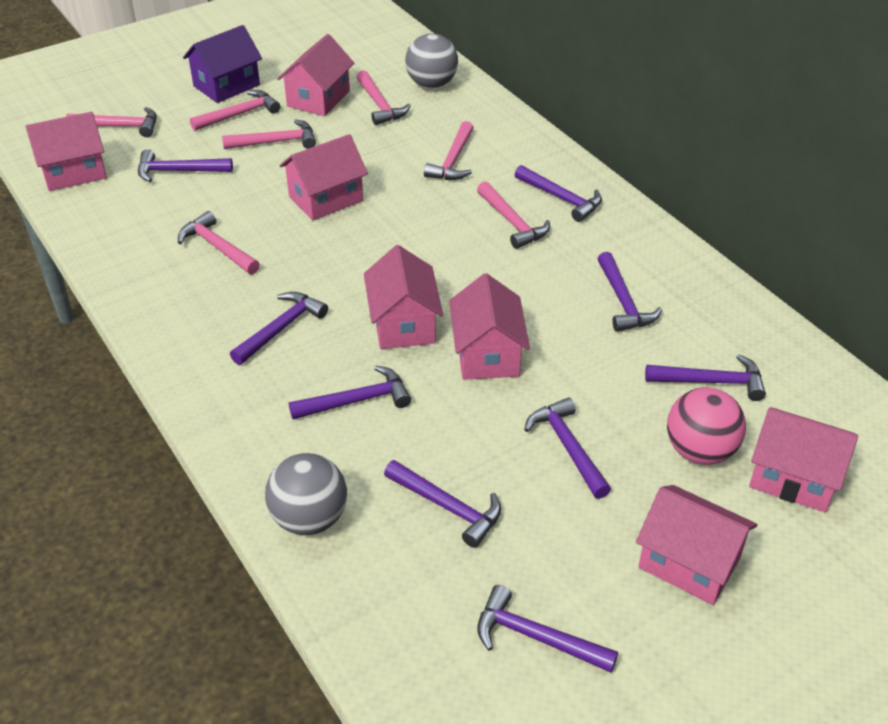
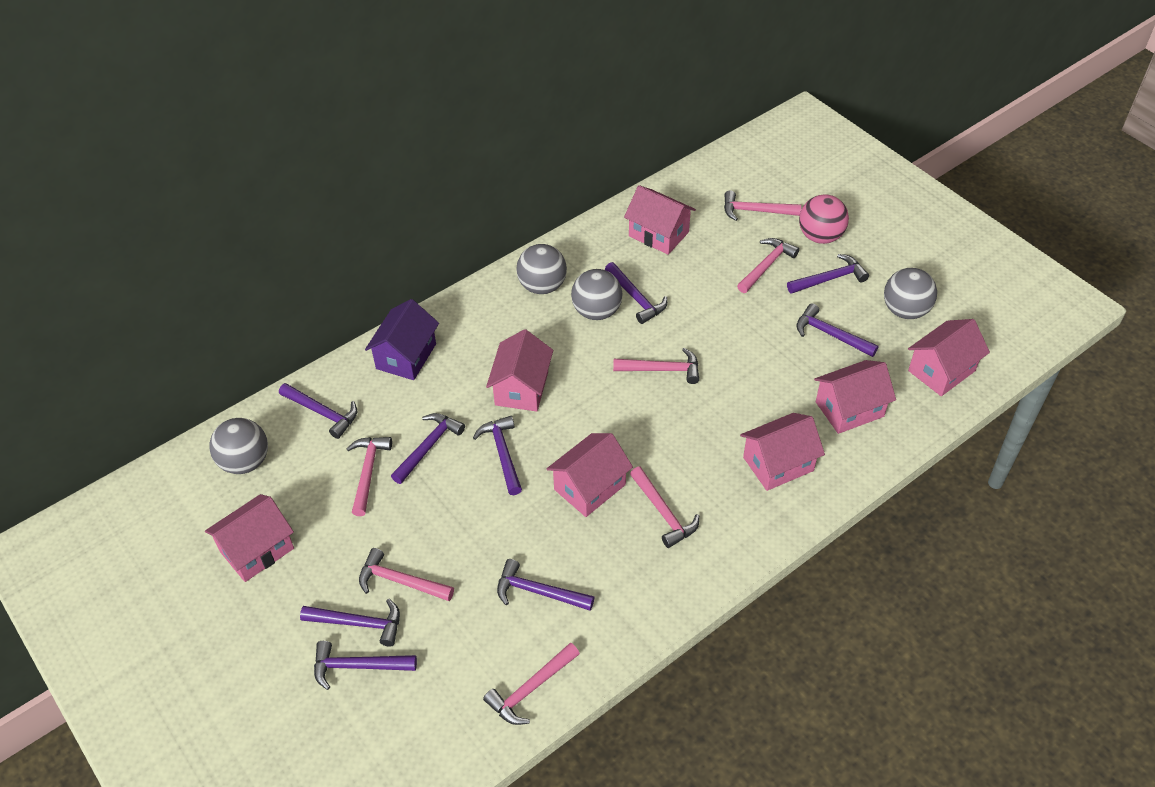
grey ball: [265,453,347,535] [405,33,458,88] = 2 -> [209,418,268,474] [516,244,567,294] [571,269,623,320] [884,268,937,319] = 4

